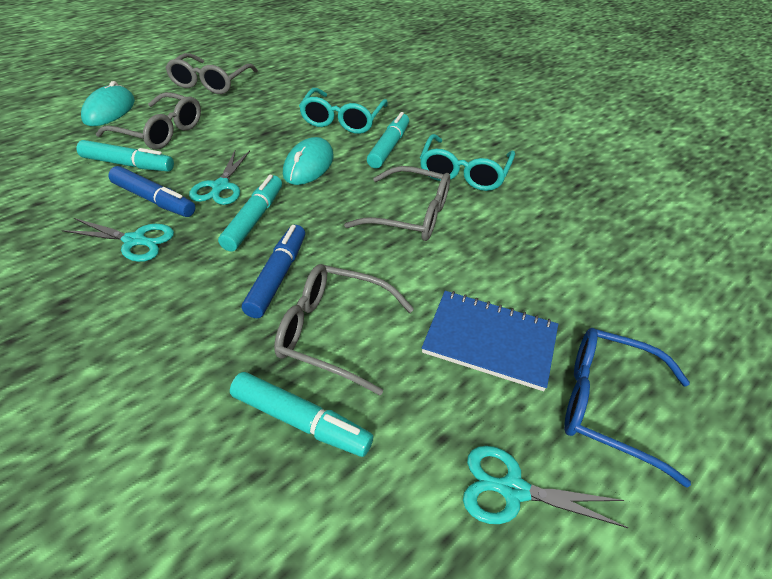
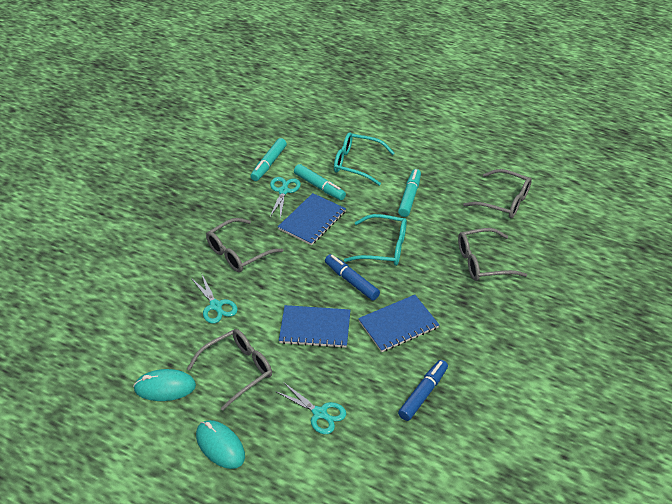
blue glasses: [564,328,691,488] = 1 -> none = 0
blue notebook: [422,291,558,391] = 1 -> [278,193,346,245] [279,305,350,348] [358,295,439,352] = 3
turquoise marker: [76,140,174,172] [218,175,282,252] [230,372,373,457] [367,112,409,169] = 4 -> [250,138,287,181] [294,164,346,200] [398,169,421,217] = 3

